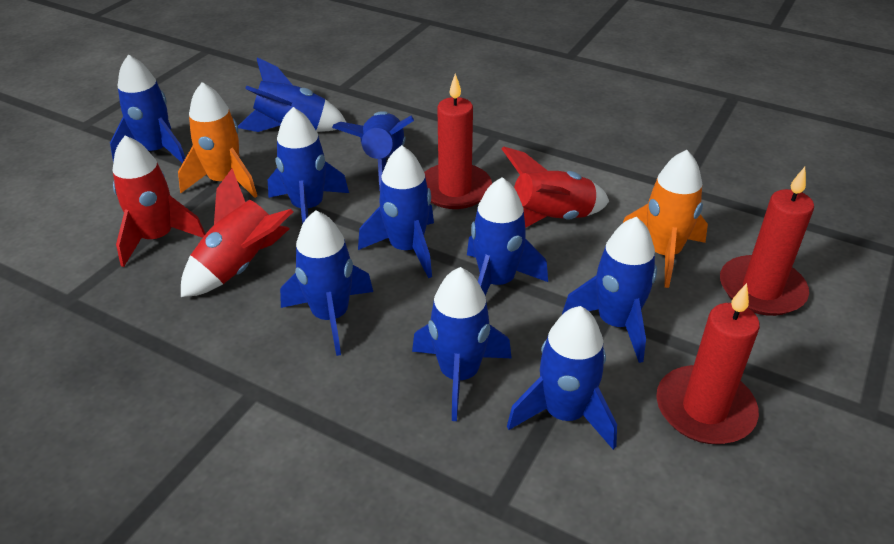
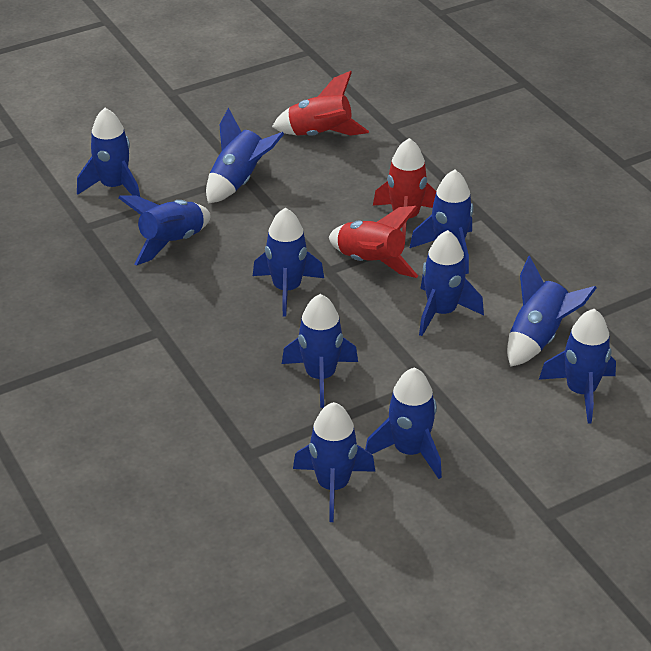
blue rocket: [110,54,185,163] [238,57,347,132] [268,107,349,223] [280,210,373,356] [332,111,414,191] [358,145,434,278] [412,267,512,421] [467,177,548,295] [507,306,617,450] [562,217,657,363] = 10 -> [77,108,140,197] [118,195,211,266] [206,108,284,203] [253,208,324,316] [282,294,358,408] [293,402,375,522] [365,368,442,479] [410,170,473,274] [419,230,484,336] [507,256,596,367] [539,309,616,423] = 11
orange rocket: [178,82,257,198] [623,150,708,288] = 2 -> none = 0
red candle: [424,74,492,209] [656,283,760,444] [720,167,814,316] = 3 -> none = 0

